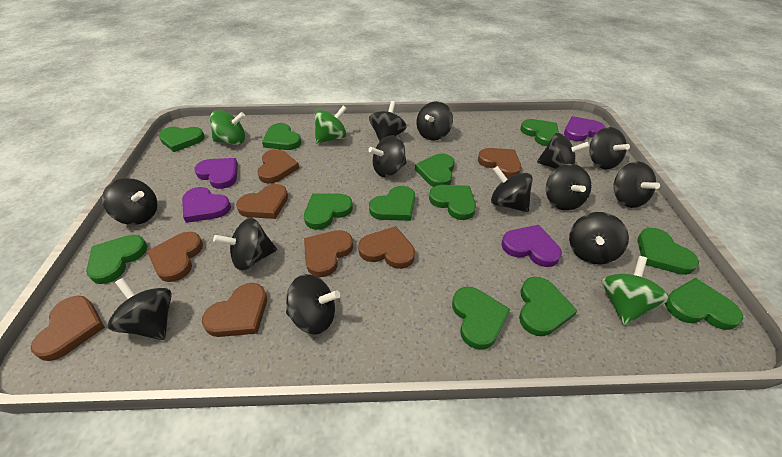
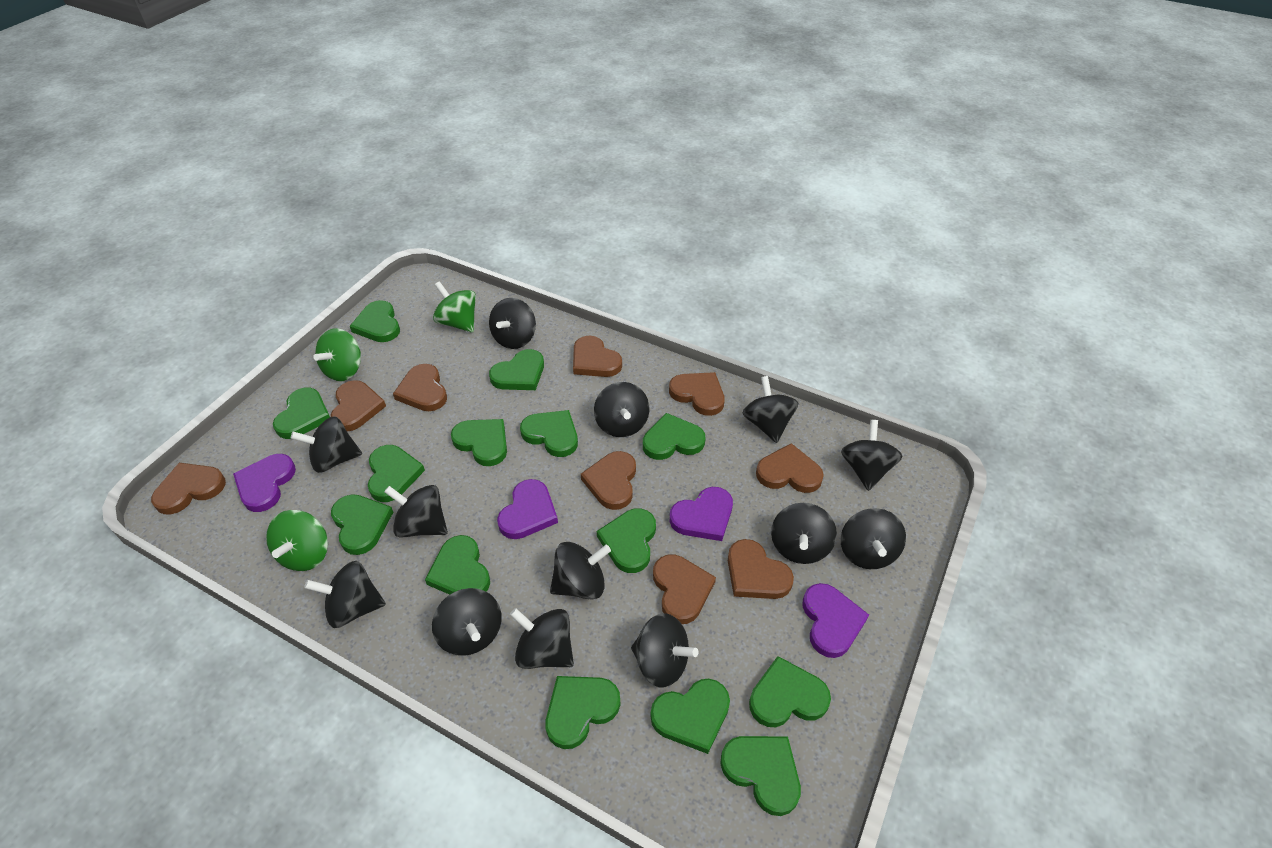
brown heart: [31,296,105,361] [147,232,203,282] [202,283,267,337] [236,184,288,219] [258,149,299,183] [304,230,353,277] [358,226,415,269] [478,148,521,178] = 8 -> [151,463,226,515] [331,380,386,432] [393,364,447,411] [573,335,622,377] [581,451,636,510] [653,554,716,624] [669,372,725,416] [728,539,794,599] [756,443,824,493] = 9
green heart: [86,235,147,284] [158,127,205,152] [262,123,301,150] [304,194,353,230] [369,186,415,221] [415,154,455,187] [429,185,476,220] [452,287,510,350] [519,277,578,336] [520,119,559,146] [637,228,699,275] [665,278,744,330] = 12 -> [273,388,330,439] [331,494,393,555] [350,300,400,342] [368,445,425,502] [425,535,490,595] [451,419,507,466] [489,349,544,390] [520,410,578,457] [546,676,620,749] [597,508,656,573] [643,413,706,460] [650,679,730,754] [720,736,801,816] [749,656,831,727] = 14

